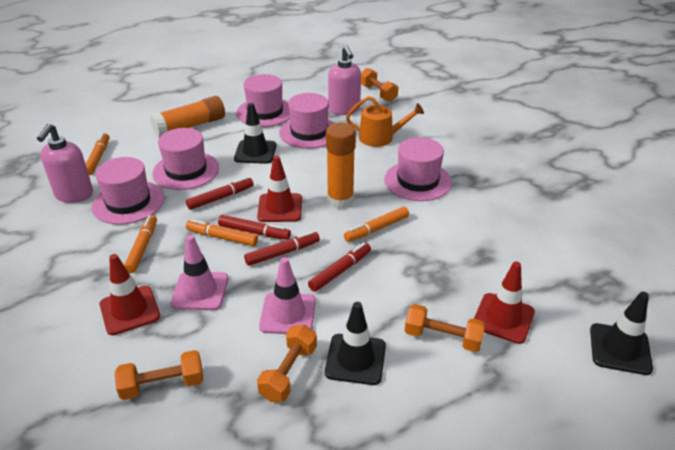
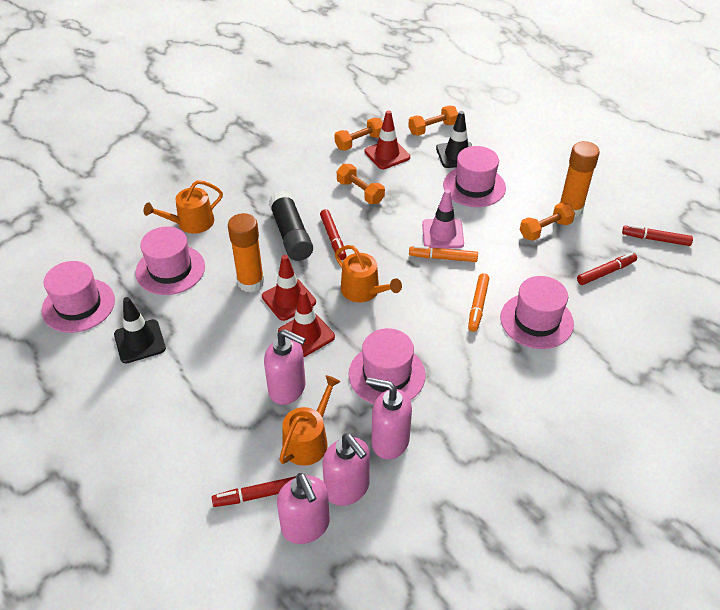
black glue stick: none = 0 -> [269,191,313,261] = 1
black traffic cone: [234,103,277,164] [325,302,386,385] [590,292,653,375] = 3 -> [114,297,166,363] [436,111,472,168] = 2
orange marker: [86,133,109,175] [124,215,157,273] [186,219,258,246] [344,207,409,242] = 4 -> [409,245,478,262] [468,273,489,332] = 2
orange watering can: [346,96,424,147] = 1 -> [144,180,223,234] [279,375,341,466] [335,245,402,302] = 3
pink soap dispenser: [37,124,93,203] [328,45,361,115] = 2 -> [264,329,306,405] [277,473,330,544] [323,434,370,506] [366,377,412,460] = 4
pink traffic cone: [171,235,228,310] [259,257,316,334] = 2 -> [422,189,464,248] = 1

